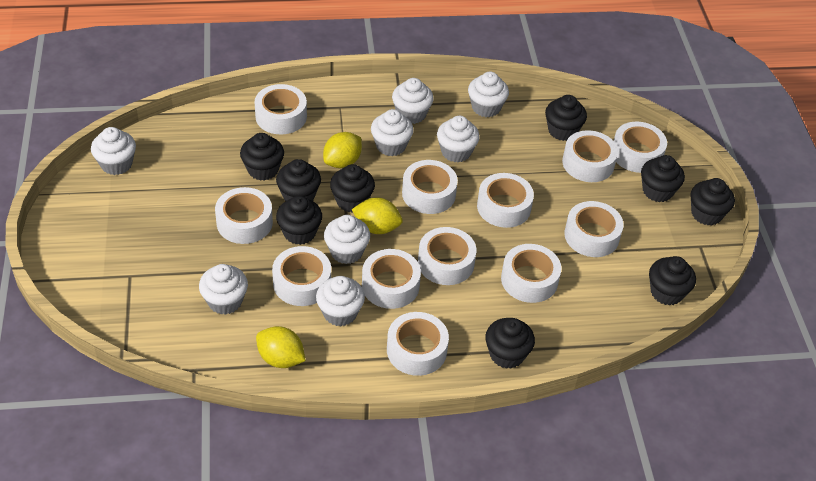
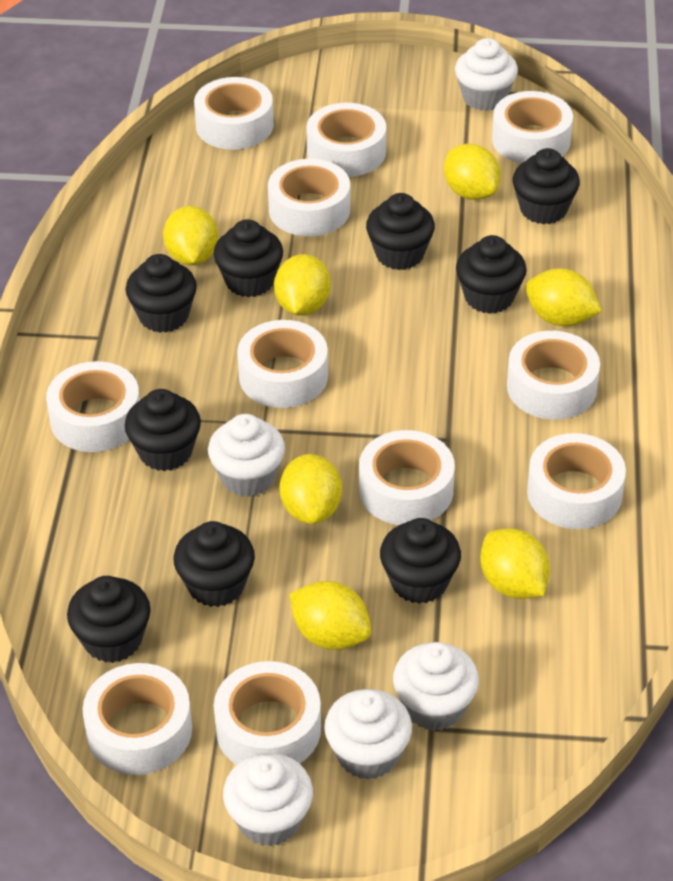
white cupcake: [91,127,136,175] [199,264,248,315] [316,276,365,326] [324,215,370,264] [371,109,414,156] [392,78,434,124] [437,116,480,163] [468,72,509,117] = 8 -> [208,414,285,497] [223,753,313,847] [324,689,412,780] [393,642,479,731] [455,38,518,111] = 5
white tape: [215,187,273,244] [255,84,307,134] [272,246,331,306] [362,249,421,309] [387,312,449,376] [402,160,458,214] [418,227,476,285] [477,173,534,228] [501,244,561,303] [562,130,618,182] [564,201,624,257] [614,122,667,173] = 12 -> [46,361,140,452] [83,663,192,775] [194,77,274,150] [214,661,321,765] [237,320,328,408] [268,159,351,236] [306,103,386,177] [359,430,455,525] [492,91,573,163] [507,331,600,420] [527,433,626,529] = 11
yellow lemon: [256,326,306,368] [323,132,362,168] [352,197,403,234] = 3 -> [163,206,218,265] [274,254,331,316] [279,454,342,524] [290,581,371,650] [444,144,501,200] [480,528,550,599] [525,268,602,326] = 7

